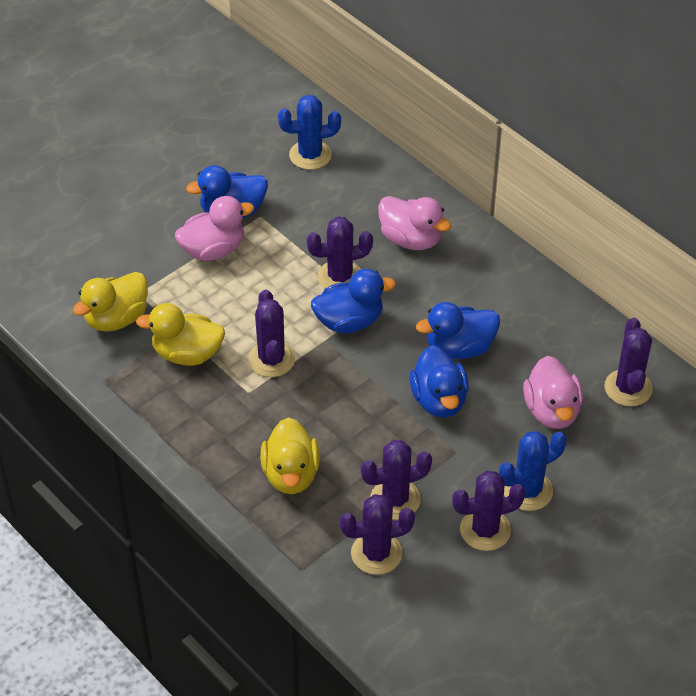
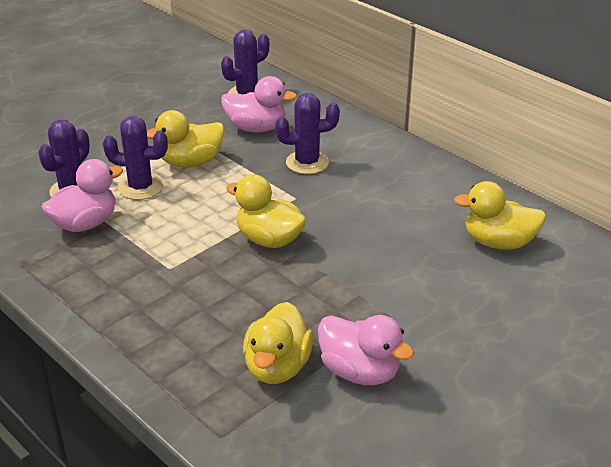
blue cactus: [278,95,341,170] [499,431,567,511] = 2 -> none = 0
blue duck: [186,165,268,218] [311,269,396,333] [409,345,469,417] [416,302,500,359] = 4 -> none = 0
purple cactus: [248,290,295,377] [307,216,373,289] [340,494,415,575] [361,440,432,520] [452,471,526,551] [605,318,653,407] = 6 -> [38,120,90,197] [103,116,168,200] [221,30,269,95] [275,93,340,174] = 4
yellow duck: [73,272,148,332] [136,303,225,366] [260,417,320,494] = 3 -> [147,110,224,168] [226,174,306,248] [243,302,313,384] [454,181,546,250] = 4

